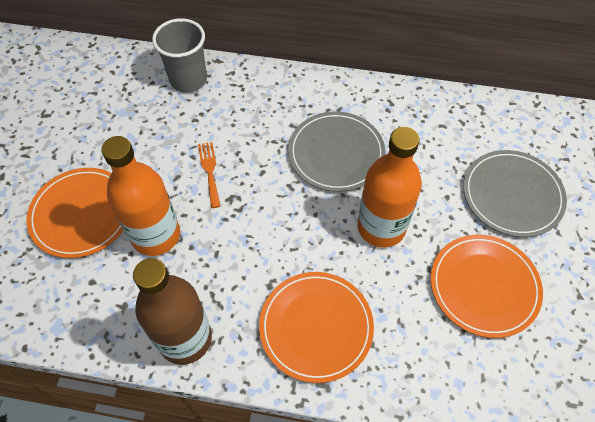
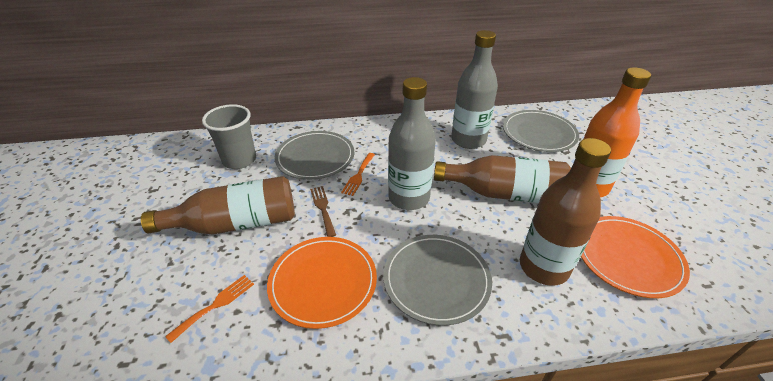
brown bottle: [133,258,212,365] = 1 -> [141,176,295,235] [434,155,571,203] [520,138,611,286] = 3
brown fork: none = 0 -> [310,186,336,237] = 1
grey bottle: none = 0 -> [388,77,436,210] [451,30,498,149] = 2
grey plate: [288,111,386,192] [463,150,567,237] = 2 -> [275,131,354,180] [383,235,492,326] [503,110,579,152] = 3
orange bottle: [101,136,180,256] [357,127,422,248] = 2 -> [574,67,651,197] = 1
orange fork: [198,142,220,208] = 1 -> [165,275,254,343] [341,153,375,196] = 2
orange plate: [26,168,124,258] [259,272,374,383] [431,235,543,338] = 3 -> [267,237,377,329] [581,216,690,298] = 2

